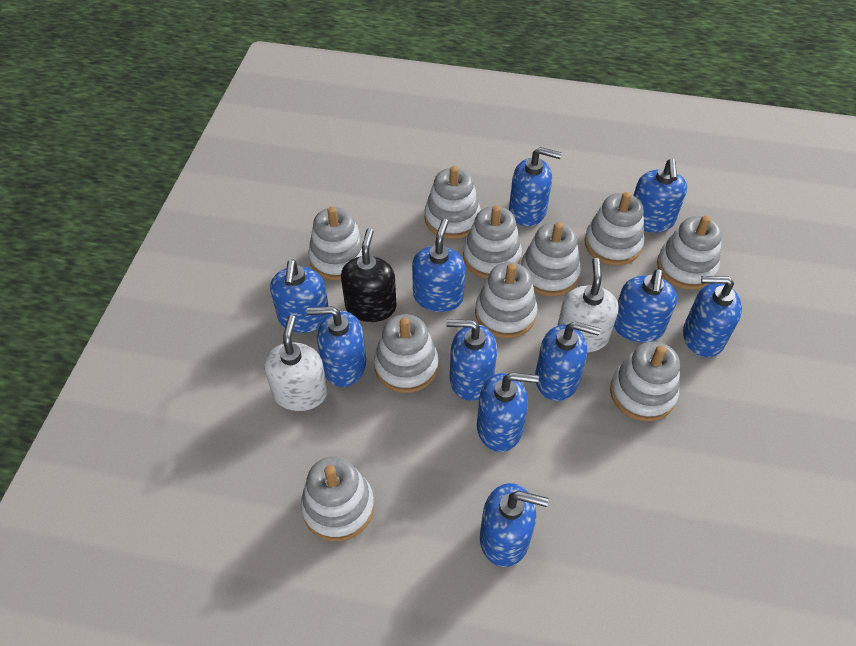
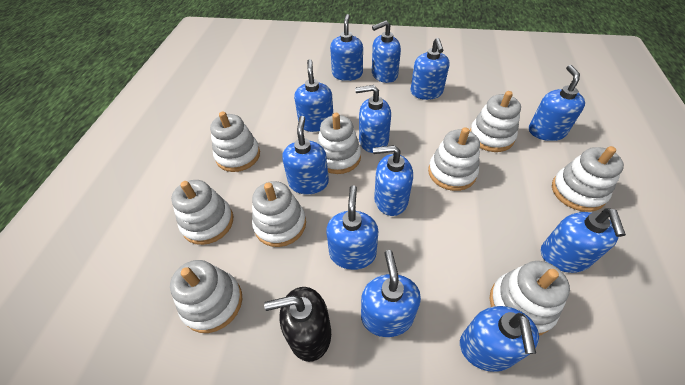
blue soap dispenser: [270,259,329,333] [306,306,366,387] [412,219,466,312] [446,319,497,401] [477,372,539,452] [480,483,549,567] [509,147,562,227] [535,322,601,401] [614,269,677,343] [633,159,687,233] [683,276,742,357] = 11 -> [282,116,329,195] [294,59,333,132] [326,185,378,270] [330,14,363,81] [355,85,391,153] [361,250,421,337] [372,20,401,83] [373,145,413,216] [411,38,450,100] [460,306,539,372] [529,65,585,141] [541,208,626,273] = 12
white soap dispenser: [264,315,328,411] [557,258,619,353] = 2 -> none = 0
white stacking toy: [301,456,374,541] [308,207,364,280] [374,314,438,393] [424,166,481,239] [463,205,522,279] [475,262,538,338] [521,222,581,296] [584,192,644,266] [610,341,680,421] [657,215,722,290] = 10 -> [170,260,242,333] [171,180,233,245] [210,111,260,172] [252,181,306,247] [317,113,361,174] [428,127,480,191] [470,91,521,152] [490,261,570,336] [552,146,624,212] = 9

